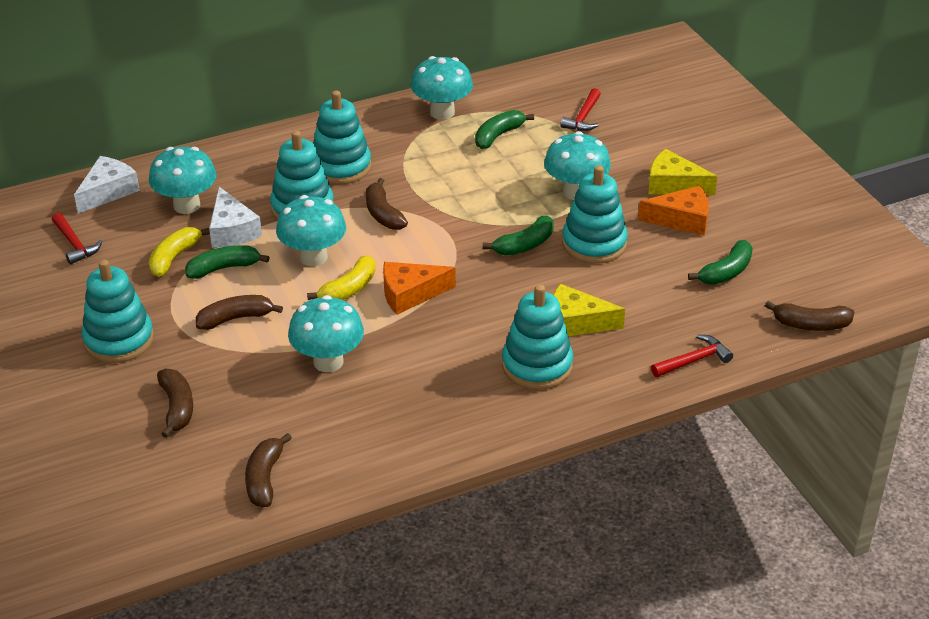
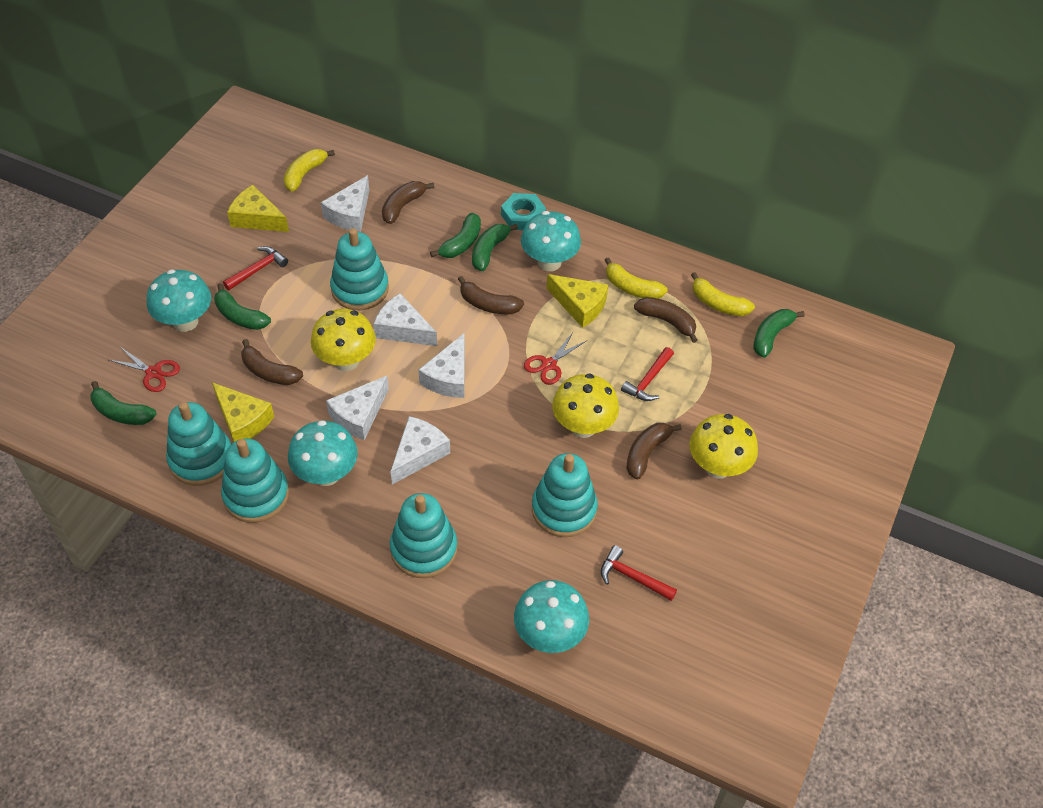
green banana: [185,245,269,279] [475,110,534,149] [483,216,554,256] [688,240,753,284] = 4 -> [90,381,157,425] [214,283,271,330] [430,213,481,258] [472,224,518,271] [753,309,805,358] = 5
orange cheese: [383,262,456,315] [638,186,709,236] = 2 -> none = 0
red scissors: none = 0 -> [109,347,180,392] [524,332,586,385] = 2
turquoise mushroom: [149,147,217,214] [276,195,346,266] [288,295,364,372] [411,56,473,120] [544,131,611,200] = 5 -> [147,270,211,332] [288,420,358,486] [514,580,589,653] [521,211,581,271] = 4
turquoise nut: none = 0 -> [501,193,546,230] = 1
white cheese: [74,156,140,214] [209,187,262,247] = 2 -> [321,175,369,232] [326,376,389,440] [374,293,437,346] [390,416,450,485] [419,333,465,398] = 5
yellow banana: [149,227,210,277] [307,255,375,300] = 2 -> [284,149,335,192] [605,257,668,299] [691,272,755,316] = 3
yellow cheese: [553,284,625,336] [648,149,718,195] = 2 -> [212,382,274,442] [227,185,289,232] [547,274,608,328] = 3
yellow mushroom: none = 0 -> [311,309,376,371] [552,374,619,438] [689,414,758,479] = 3

